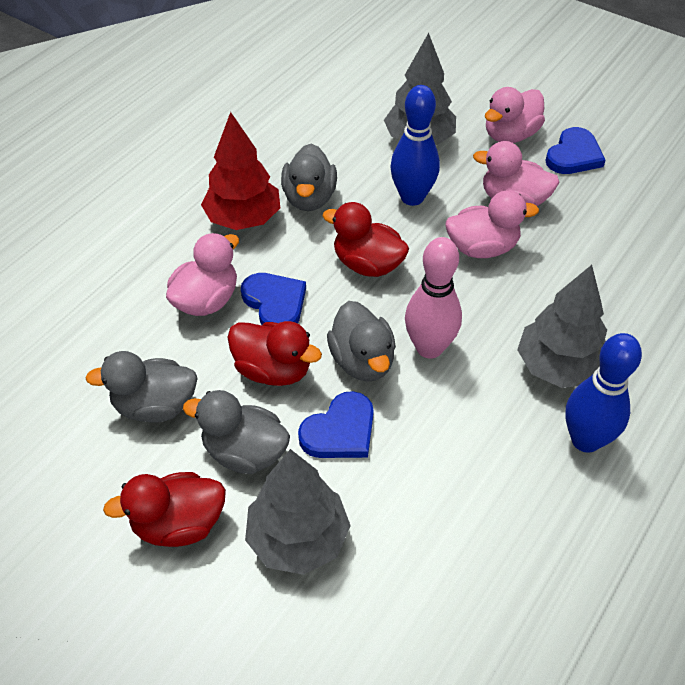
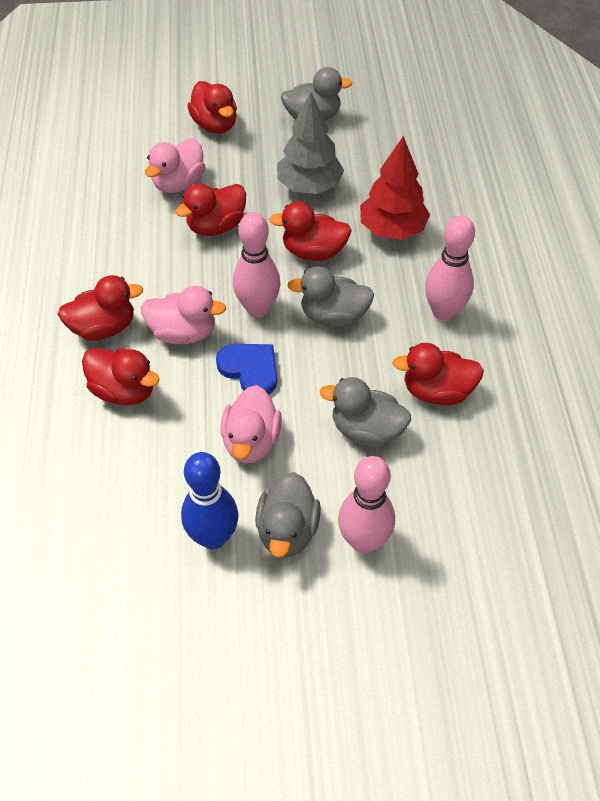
blue bowling pin: [390,85,440,206] [565,333,642,453] = 2 -> [181,452,238,549] = 1
blue heart: [241,273,306,325] [298,391,374,458] [545,127,606,174] = 3 -> [216,344,277,395] = 1
grey tree: [245,449,351,575] [384,33,456,145] [517,265,607,388] = 3 -> [277,92,344,194] = 1
pink bowling pin: [405,237,462,359] = 1 -> [233,212,280,318] [338,456,395,553] [425,215,475,321] = 3
pink duck: [166,233,239,316] [445,190,539,258] [473,141,560,206] [485,87,545,143] = 4 -> [141,286,226,344] [145,138,205,193] [220,385,282,463] = 3
red duck: [103,472,226,547] [227,321,322,386] [323,202,409,277] = 3 -> [58,275,143,341] [82,348,160,405] [175,183,246,236] [187,81,237,134] [269,202,352,261] [393,343,484,405] = 6

